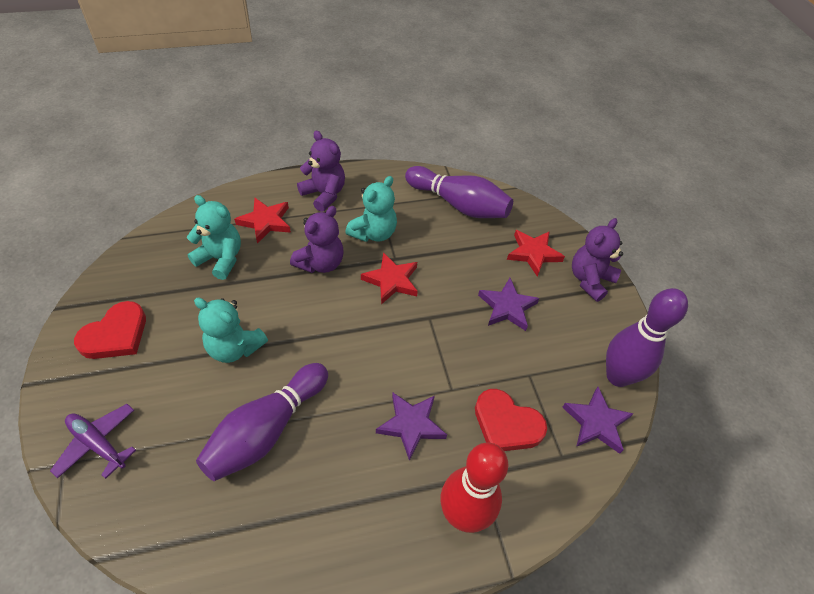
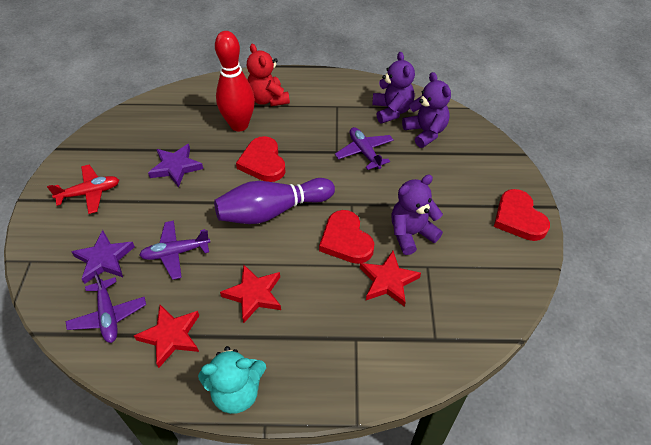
purple bowling pin: [196,363,328,481] [405,166,513,218] [606,288,688,387] = 3 -> [214,178,335,224] = 1
purple plane: [50,404,136,479] = 1 -> [66,271,146,343] [139,221,210,280] [335,127,394,170] = 3
purple star: [376,393,447,461] [478,278,540,331] [562,387,633,454] = 3 -> [71,230,135,284] [148,144,203,188] = 2
red heart: [74,301,146,359] [475,389,547,451] = 2 -> [236,136,286,182] [319,210,374,264] [494,189,550,241] = 3
red plane: none = 0 -> [47,164,119,214] = 1
red teddy bear: none = 0 -> [247,44,290,106] = 1
turquoise teddy bear: [187,195,241,280] [194,298,268,363] [345,176,397,242] = 3 -> [198,346,266,414] = 1

